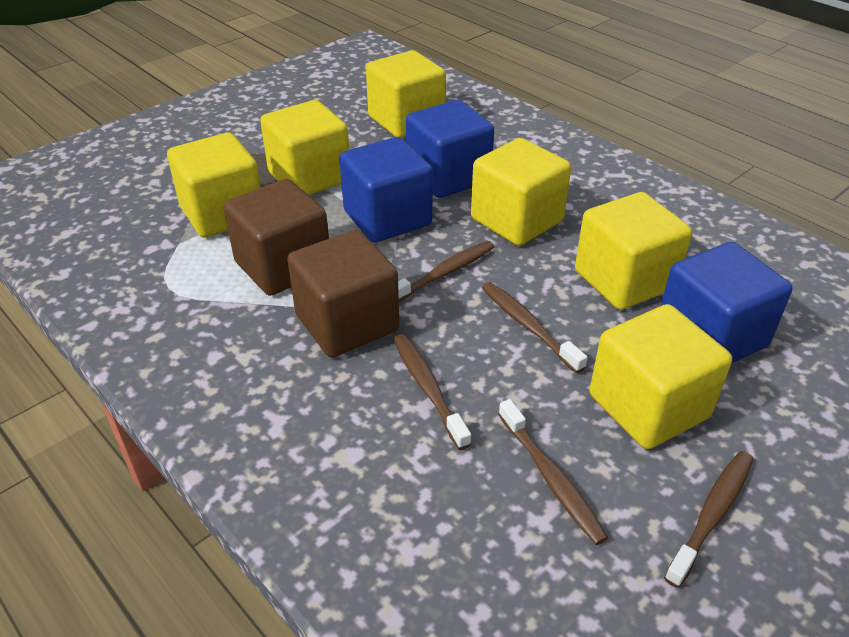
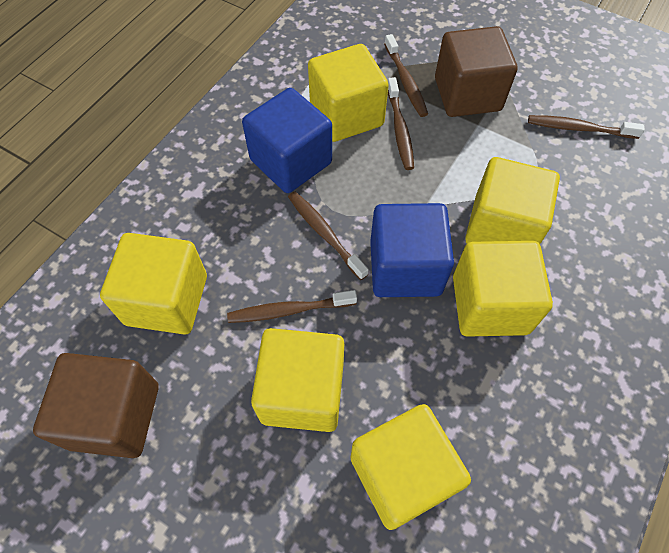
blue cube: [339,137,433,243] [406,100,494,198] [661,242,793,363] = 3 -> [242,88,332,193] [370,203,454,297] = 2

